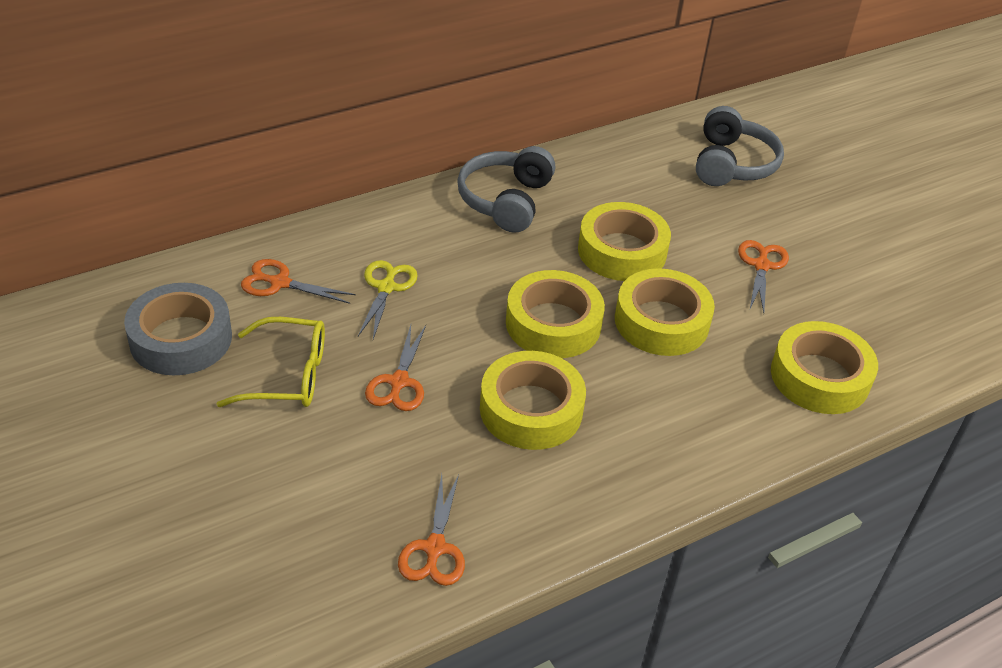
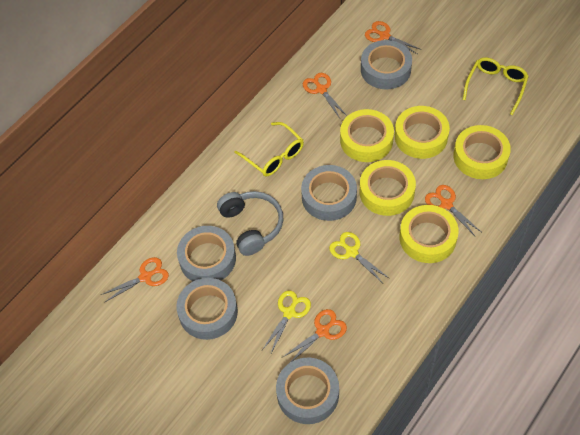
grey headphones: [457,146,555,233] [696,106,784,186] = 2 -> [217,191,283,256] = 1
grey tape: [124,283,232,375] = 1 -> [177,226,236,281] [177,278,238,340] [276,358,339,424] [301,165,357,221] [361,40,412,89] = 5
orange scissors: [241,259,356,304] [365,325,426,411] [398,474,465,586] [738,240,789,313] = 4 -> [101,257,169,302] [283,309,347,362] [303,73,347,118] [365,21,422,54] [425,185,481,236] = 5
yellow glasses: [217,317,325,407] = 1 -> [234,122,304,176] [463,58,529,115] = 2
yellow scissors: [358,260,418,339] = 1 -> [262,290,311,355] [329,232,390,283] = 2

